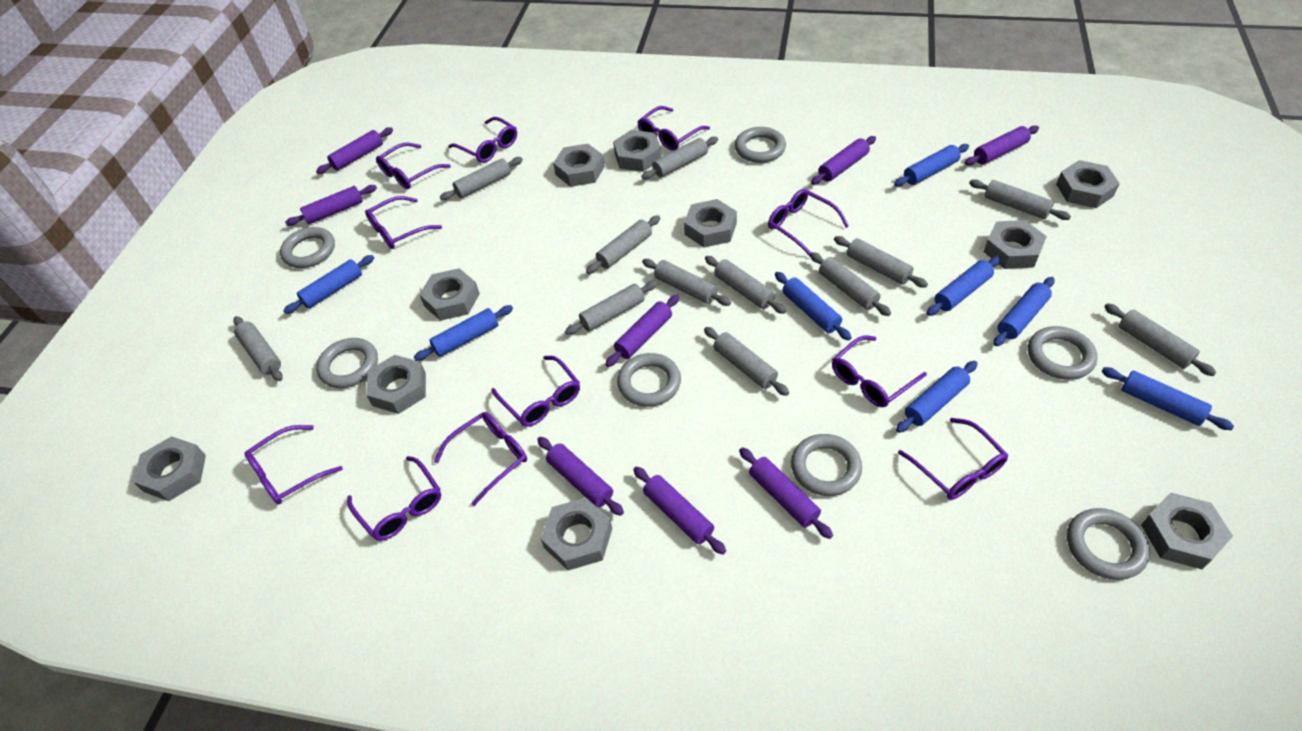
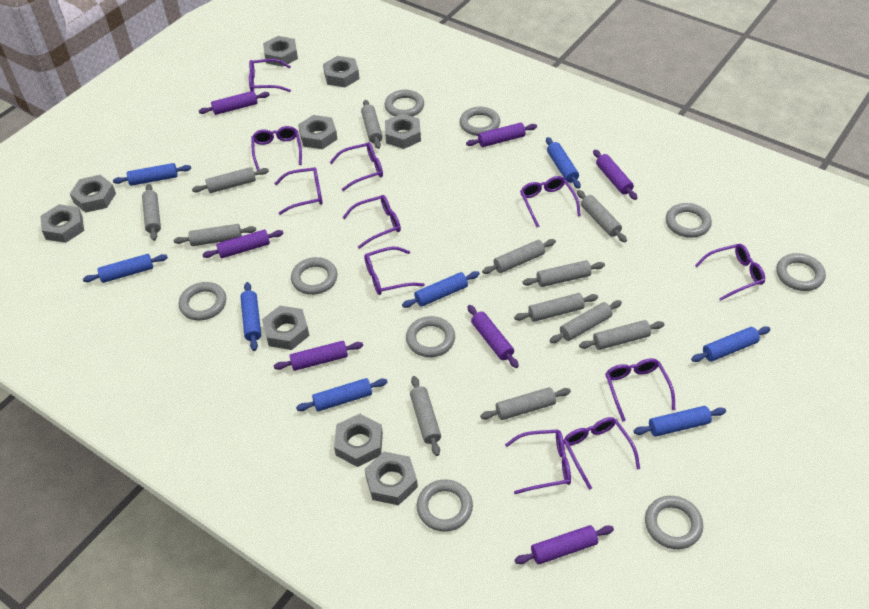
grey nut: [133,436,206,501] [366,355,426,414] [419,268,480,321] [541,498,612,570] [553,144,605,187] [613,130,661,172] [684,199,737,248] [984,220,1047,269] [1056,160,1120,208] [1141,493,1233,570] = 10 -> [40,204,84,243] [70,175,116,213] [262,306,310,350] [263,36,298,67] [298,115,338,149] [323,56,360,87] [334,414,383,467] [365,452,418,505] [385,113,421,149] = 9
grey ring: [280,227,335,268] [316,338,378,388] [617,353,681,407] [735,127,786,163] [791,434,862,496] [1028,326,1097,380] [1067,508,1150,580] = 7 -> [179,282,226,321] [291,257,337,295] [385,90,424,117] [406,316,455,357] [417,479,473,532] [460,107,500,136] [645,496,703,549] [666,203,712,238] [776,253,826,291] = 9
purple rolling pin: [285,185,377,226] [316,127,393,174] [537,437,624,516] [605,295,679,367] [633,467,726,555] [739,447,833,539] [811,136,876,185] [965,125,1039,165] = 8 -> [199,91,270,115] [202,230,284,258] [274,341,363,371] [466,123,537,147] [467,305,519,368] [515,525,614,565] [593,149,637,200] = 7

